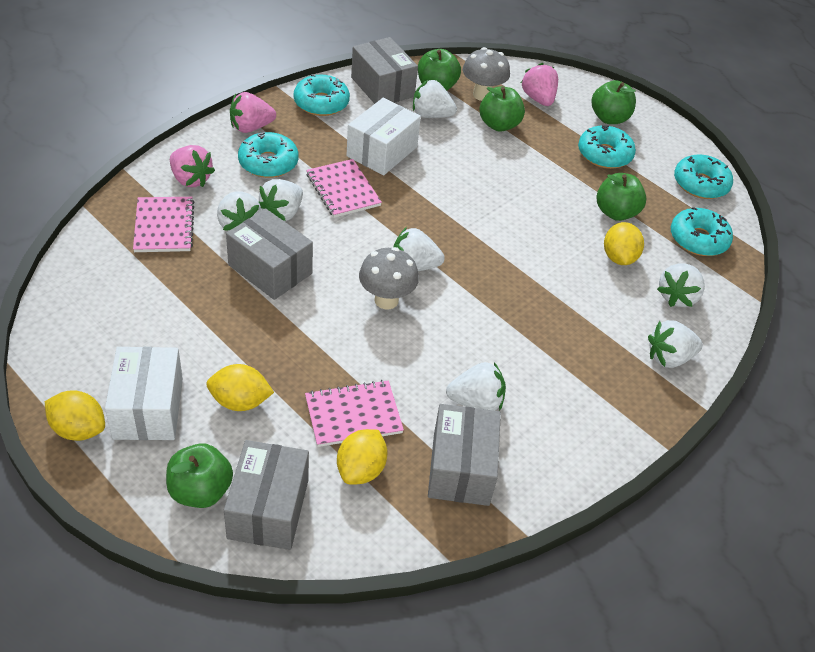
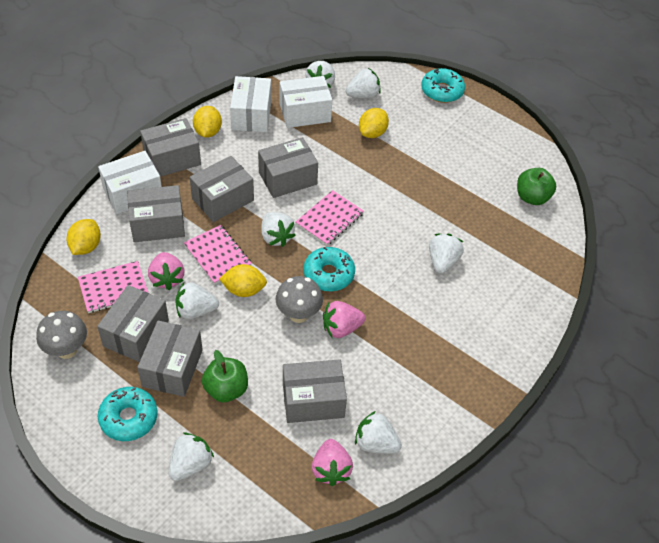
green apple: [166,443,233,508] [418,49,461,91] [479,86,525,132] [591,80,636,124] [596,173,646,221] = 5 -> [202,350,248,402] [517,168,556,205] = 2
grey box: [224,440,309,550] [226,208,313,300] [351,37,418,104] [428,404,501,506] = 4 -> [97,285,169,362] [127,185,185,242] [137,320,203,397] [140,118,201,177] [190,156,254,222] [258,137,318,198] [283,359,347,423] = 7
turquoise donut: [238,132,299,178] [294,74,350,116] [578,125,636,169] [671,207,733,256] [674,154,733,199] = 5 -> [98,387,158,441] [304,247,355,291] [421,68,465,103] = 3
white box: [105,347,183,440] [346,98,421,175] = 2 -> [98,151,162,214] [230,76,271,132] [280,76,332,128] = 3

